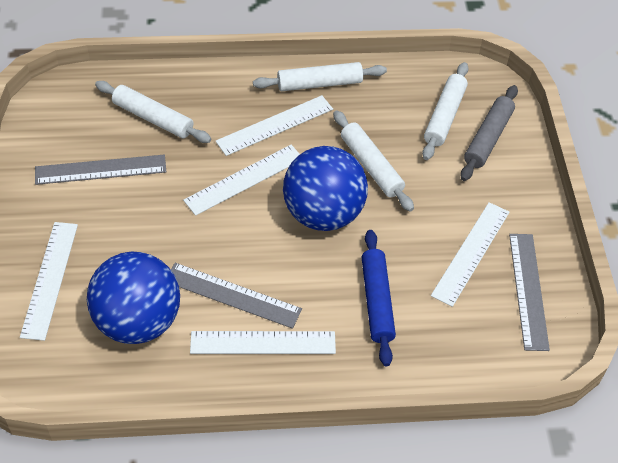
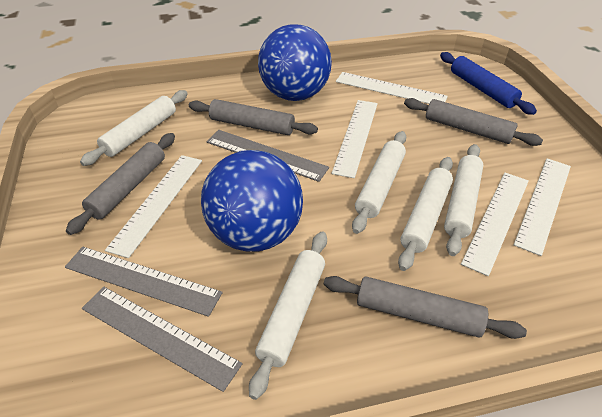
grey rolling pin: [460,85,518,181] = 1 -> [66,133,175,235] [189,99,318,135] [324,276,527,339] [404,98,543,146] = 4
white rolling pin: [95,81,211,143] [253,62,387,91] [333,110,414,212] [422,62,469,160] = 4 -> [80,90,188,166] [249,232,327,400] [352,131,406,234] [398,157,453,271] [444,144,483,256] = 5

